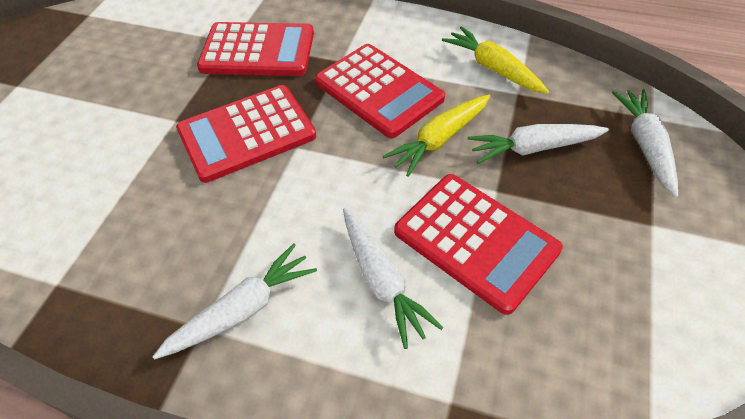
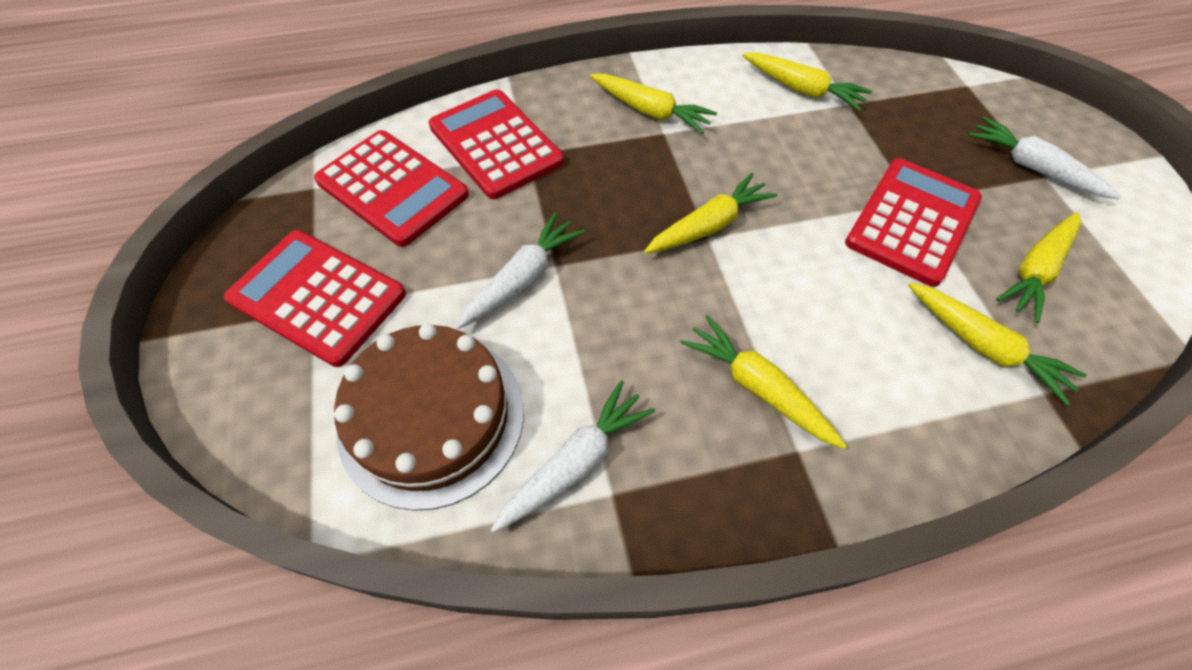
brown cake: none = 0 -> [334,323,524,511] = 1
white carrot: [152,243,317,360] [343,208,443,349] [468,124,609,164] [612,89,678,198] = 4 -> [456,212,585,329] [491,380,655,533] [968,117,1121,200] = 3
yellow carrot: [383,94,490,177] [442,26,549,94] = 2 -> [590,74,717,134] [644,173,778,254] [680,315,847,449] [742,53,872,111] [908,282,1086,406] [996,212,1081,323] = 6

